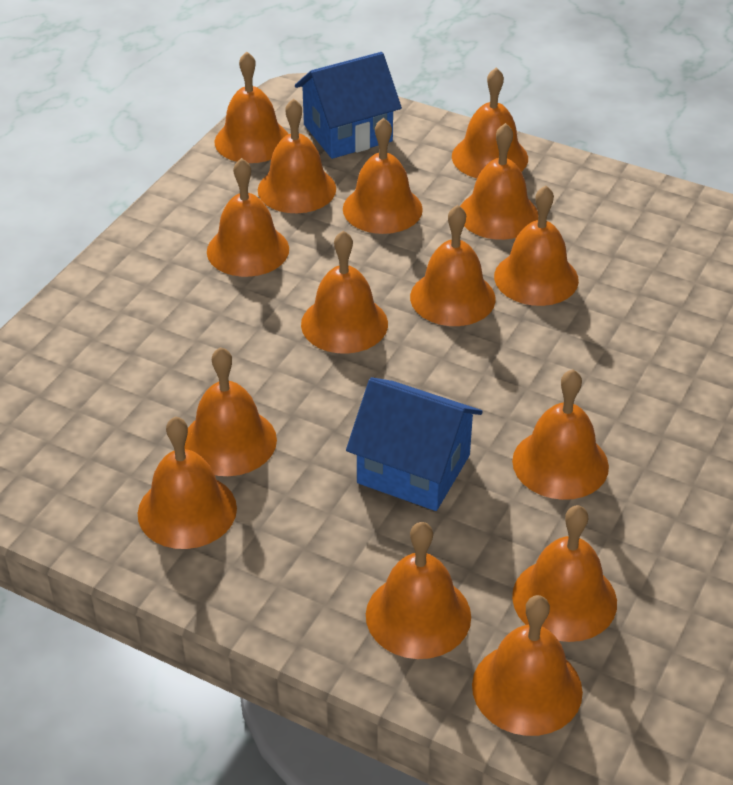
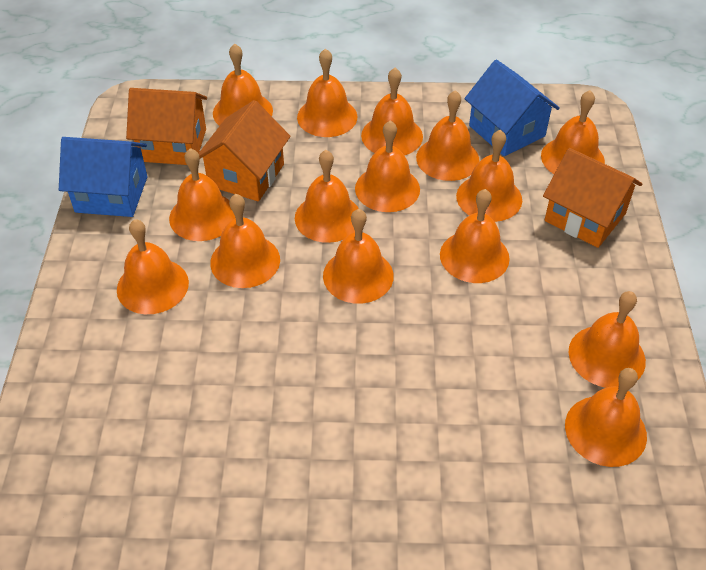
orange house: none = 0 -> [126,88,207,165] [198,100,290,201] [543,148,642,248] = 3

